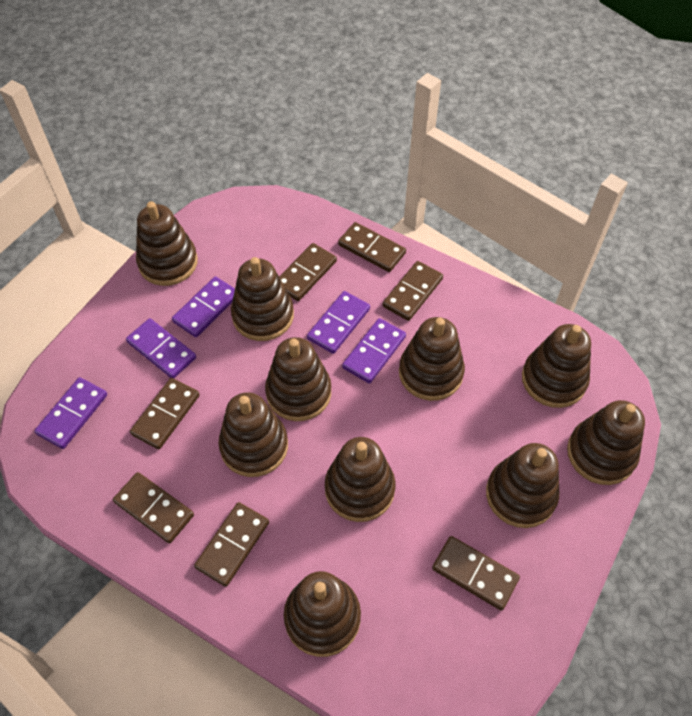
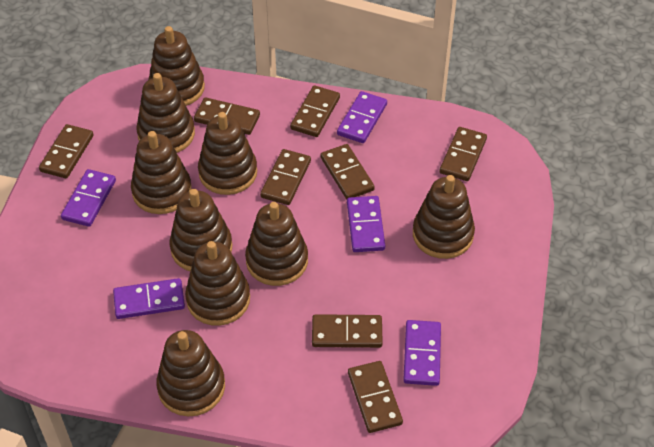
brown domino: [113,472,194,543] [130,378,200,450] [194,502,269,587] [279,243,337,301] [338,222,406,272] [383,261,443,321] [432,536,520,611] = 7 -> [39,124,94,178] [194,97,260,135] [260,149,311,205] [290,85,340,137] [312,314,383,348] [320,144,375,199] [348,361,403,433] [439,127,487,181] = 8
brown stacking toy: [136,201,198,286] [218,392,288,477] [231,257,294,341] [265,337,331,421] [284,571,361,657] [325,437,395,522] [399,317,465,401] [486,443,559,528] [522,324,591,408] [567,400,645,485] = 10 -> [131,131,192,214] [136,73,195,153] [148,26,205,106] [156,330,225,416] [170,189,232,271] [185,241,250,326] [198,112,257,195] [245,202,308,286] [413,175,475,259] = 9

